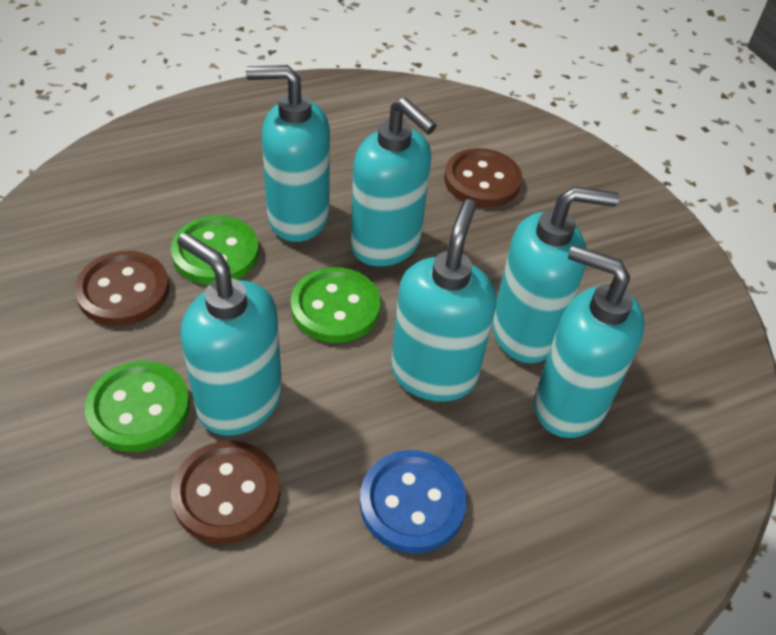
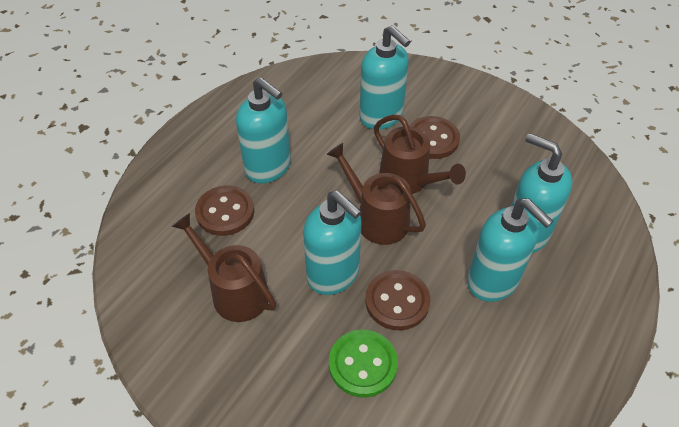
blue button: [360,450,467,554] = 1 -> none = 0
brown watering can: none = 0 -> [172,213,276,322] [326,143,426,245] [374,114,466,194] = 3
green button: [85,361,190,452] [171,216,259,285] [291,267,381,343] = 3 -> [329,330,398,398] = 1
turquoise soap dispenser: [177,232,282,436] [246,65,330,242] [351,97,437,267] [391,199,497,402] [492,186,619,363] [534,245,645,438] = 6 -> [236,77,291,183] [303,190,362,295] [360,25,410,130] [467,198,553,302] [511,133,572,253] = 5

